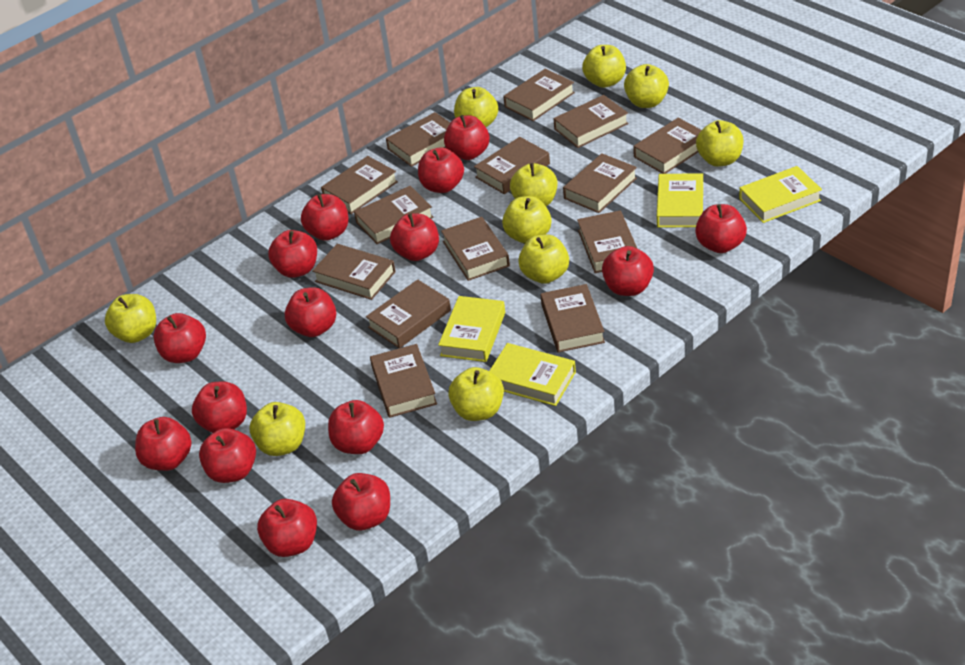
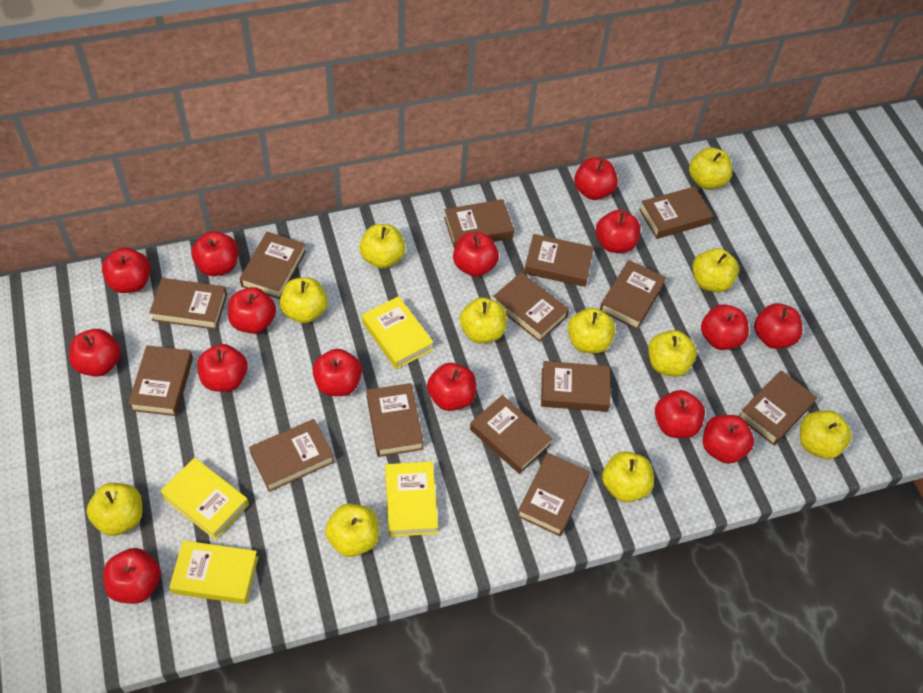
yellow apple: [105,294,156,343] [250,402,305,456] [448,367,504,421] [454,87,498,127] [502,196,552,244] [510,163,557,206] [518,235,569,284] [582,45,626,88] [624,64,669,108] [696,120,744,167] = 10 -> [87,483,142,536] [280,277,328,323] [325,503,379,557] [359,224,405,269] [459,297,507,343] [568,308,615,353] [602,451,654,502] [648,330,697,377] [689,147,732,189] [693,248,739,292] [800,411,852,459] = 11

